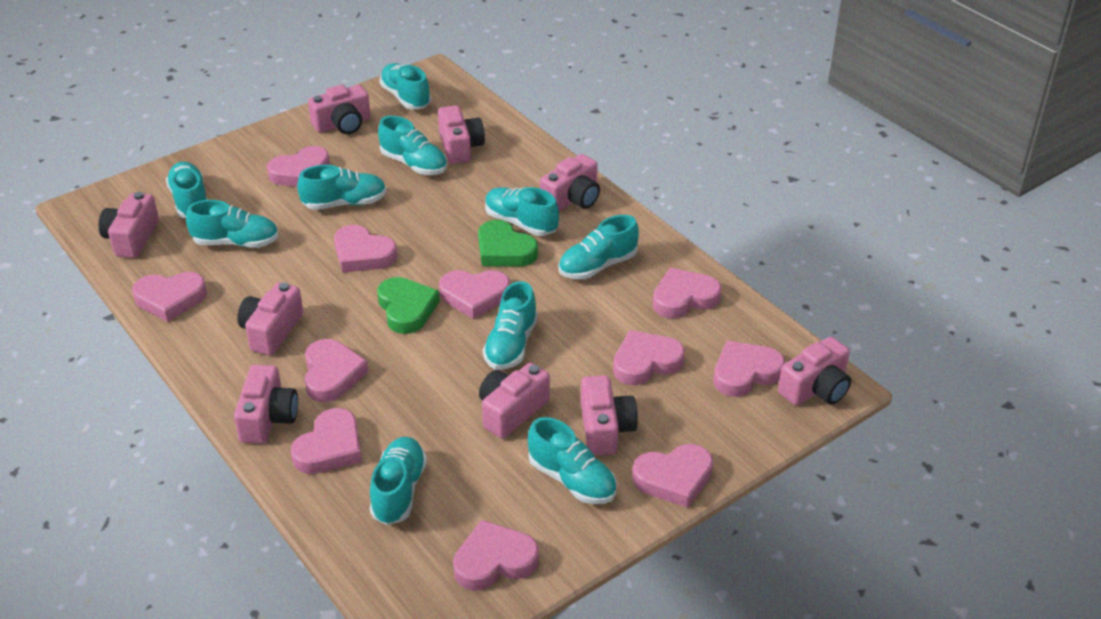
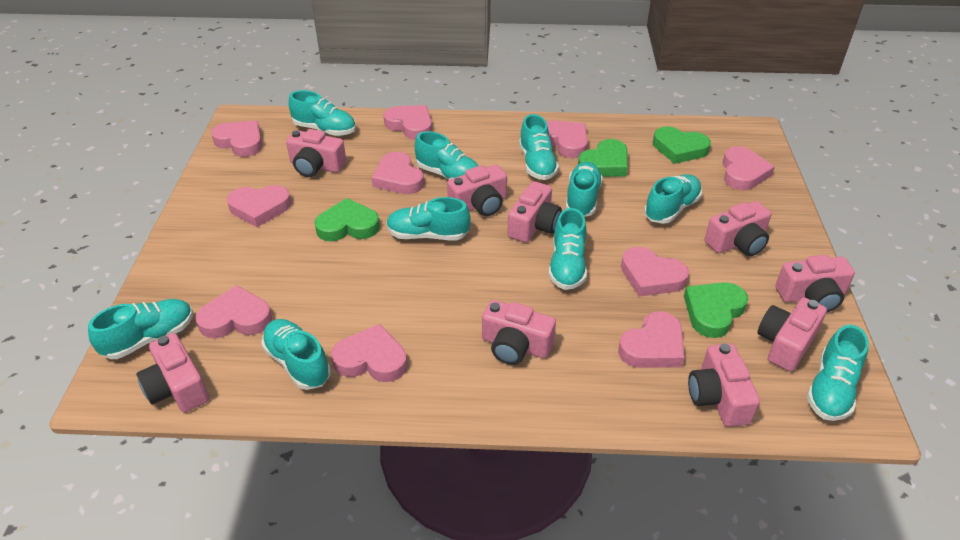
green heart: [377,277,440,334] [478,220,538,267] = 2 -> [314,198,380,241] [578,139,628,177] [653,126,711,164] [684,282,748,338] = 4
pink heart: [132,272,207,322] [267,146,330,187] [291,408,362,474] [304,339,369,402] [334,225,397,273] [439,270,510,319] [453,520,539,591] [613,330,685,386] [632,444,713,508] [653,268,721,319] [714,341,785,397] = 11 -> [196,285,272,338] [211,120,262,157] [227,185,291,227] [331,324,407,382] [372,152,424,194] [383,105,432,140] [547,121,588,158] [618,311,685,368] [621,247,689,297] [722,146,775,190] = 10

